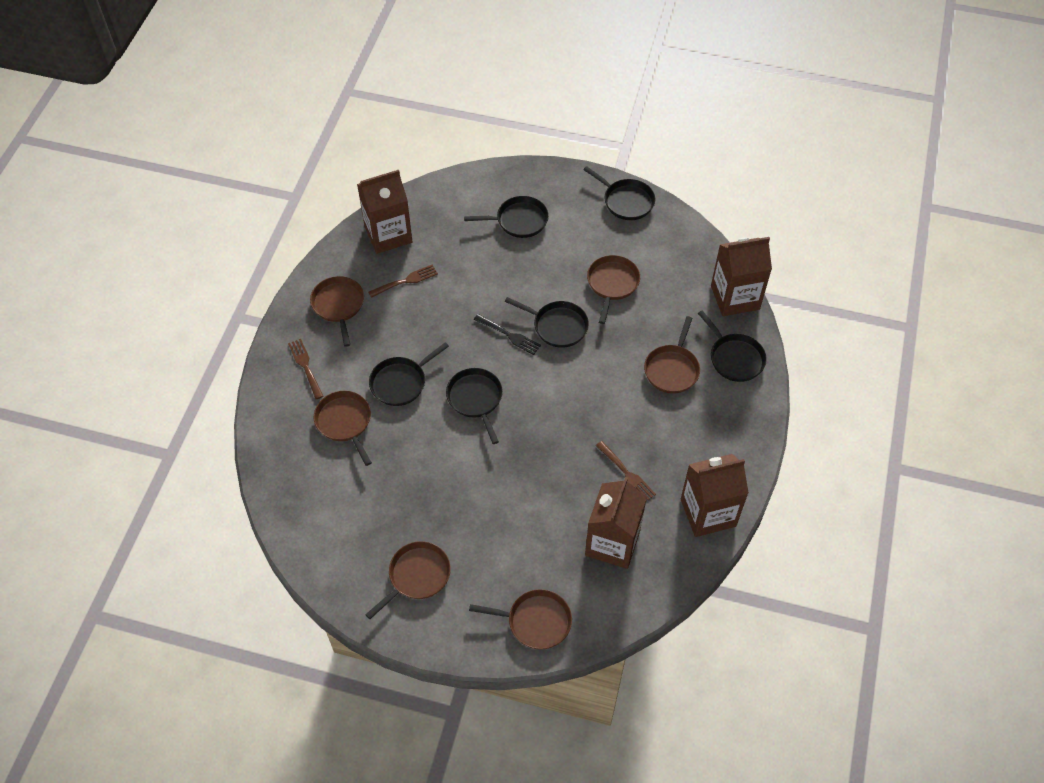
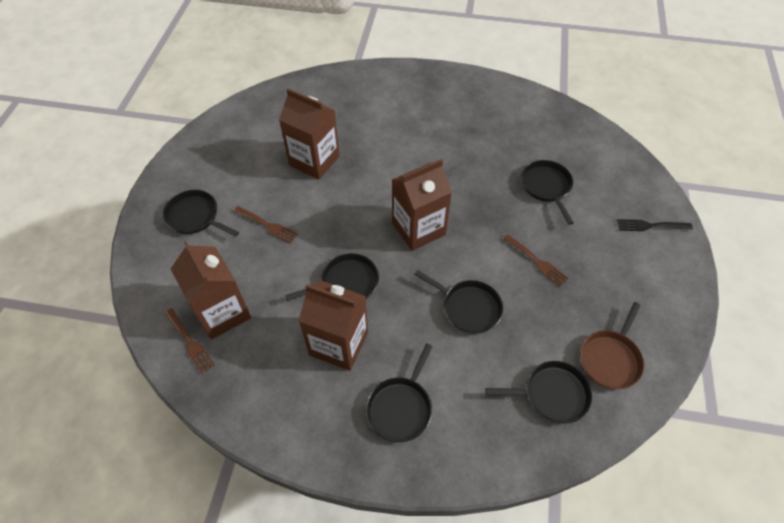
brown pan: [310,276,364,347] [314,391,372,466] [365,541,451,619] [469,589,572,650] [587,255,640,324] [644,316,700,394] = 6 -> [580,302,644,389] = 1

